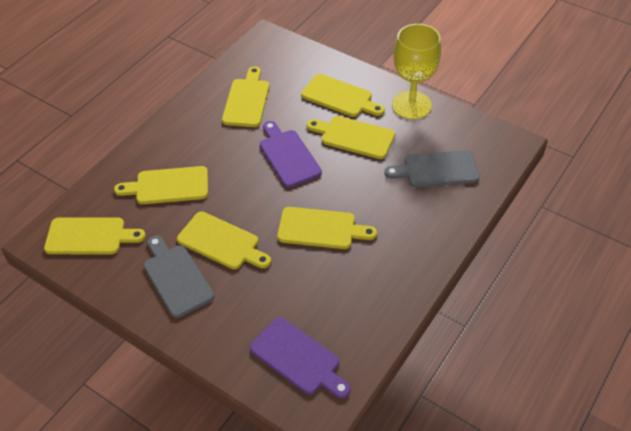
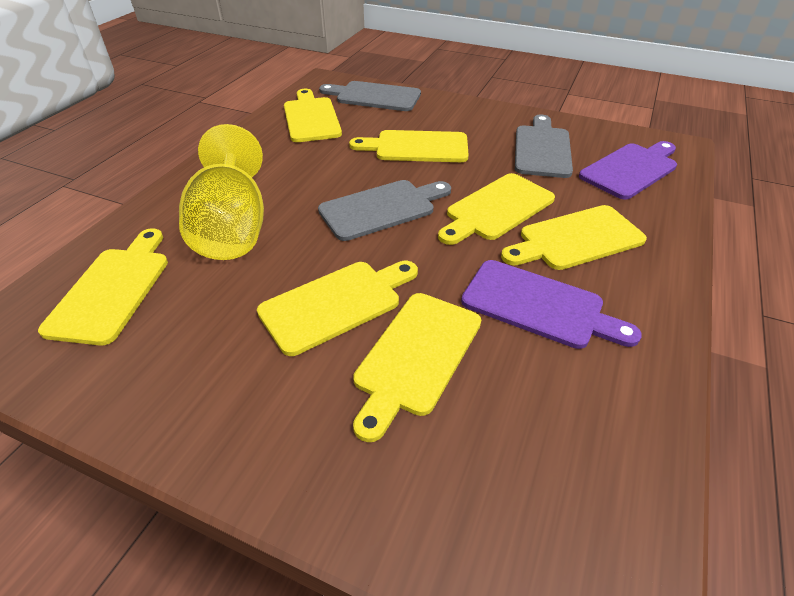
grey cutting board: [144,235,214,318] [384,150,479,187] = 2 -> [318,180,451,241] [319,81,421,111] [515,115,573,178] = 3

